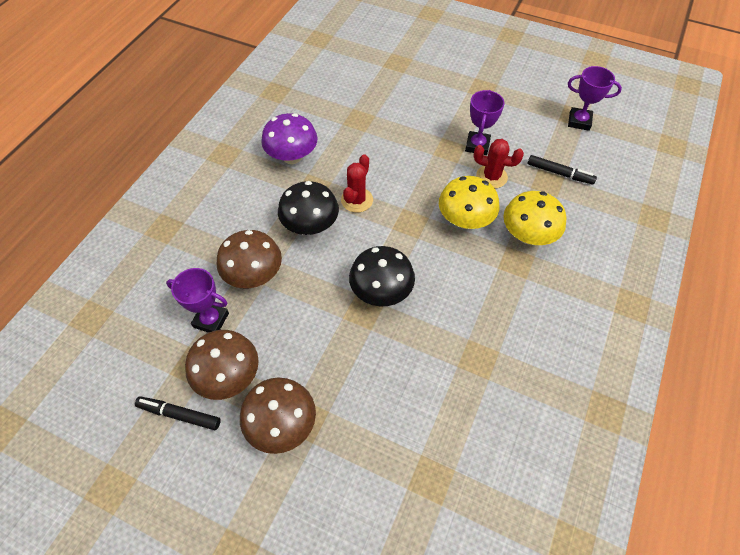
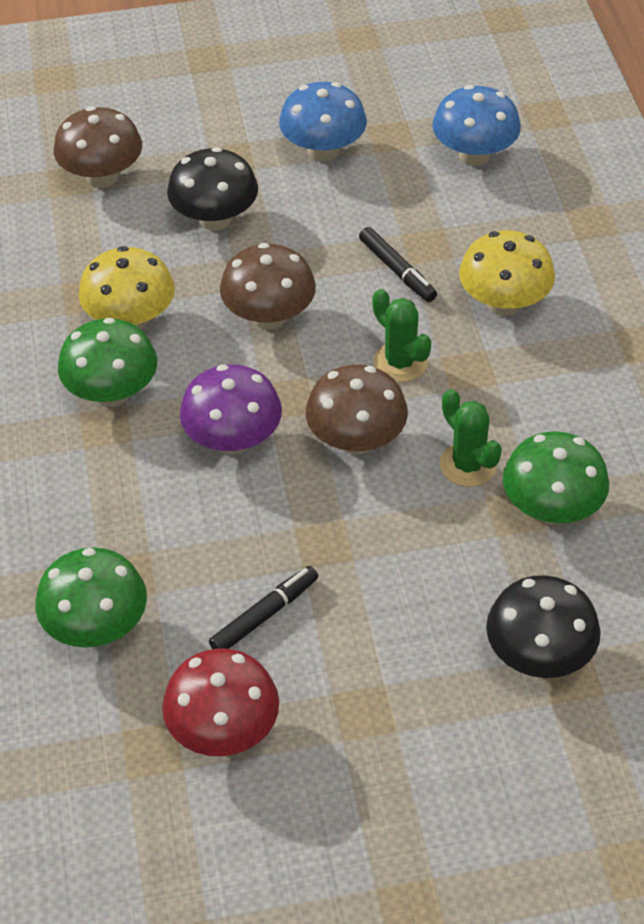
blue mushroom: none = 0 -> [279,82,367,162] [432,85,521,166] = 2
green cactus: none = 0 -> [372,289,431,382] [440,389,502,487] = 2
green mushroom: none = 0 -> [35,547,147,648] [58,318,157,407] [503,432,609,524] = 3
purple trophy: [166,268,229,333] [465,90,504,155] [568,66,622,131] = 3 -> none = 0
red cactus: [341,154,373,213] [473,139,524,188] = 2 -> none = 0
red mushroom: none = 0 -> [162,648,279,756] = 1

